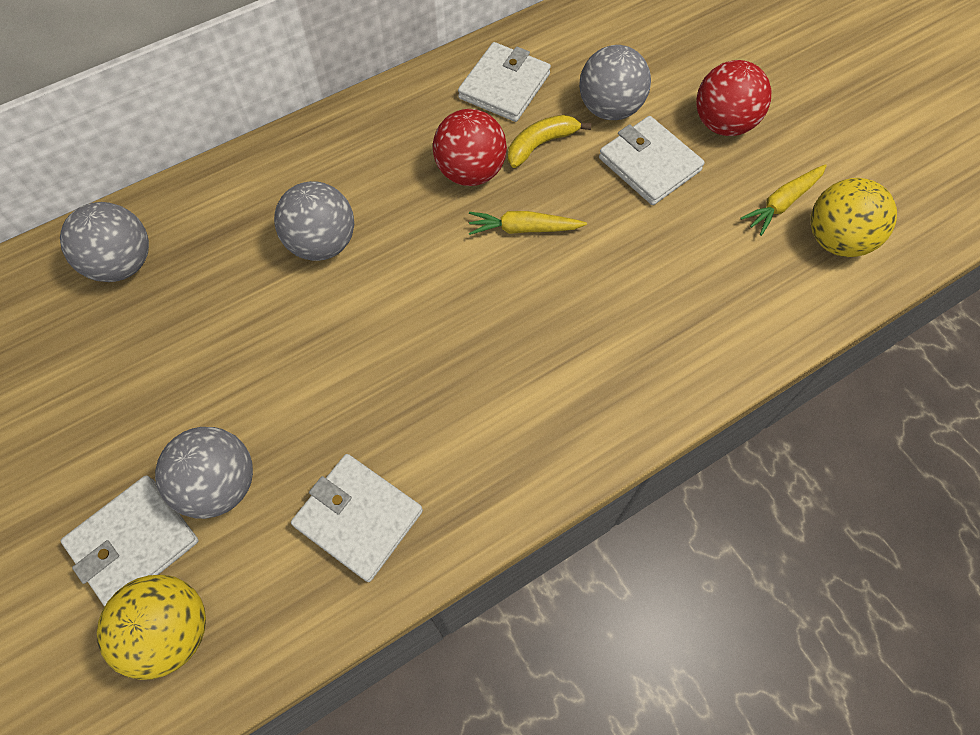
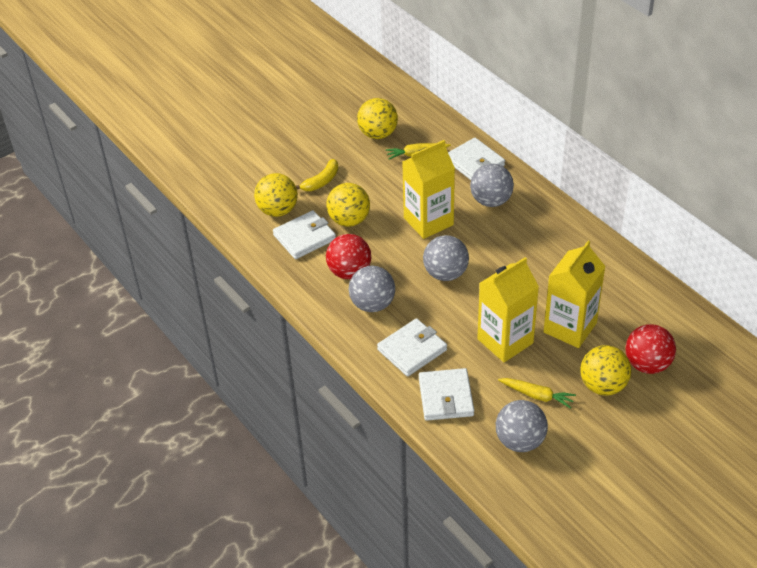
yellow ball: [97,575,206,680] [811,178,897,257] = 2 -> [254,173,298,217] [326,183,370,227] [357,98,398,139] [580,345,631,396] = 4
yellow carton: none = 0 -> [402,140,455,239] [477,257,539,362] [544,241,606,348] = 3

